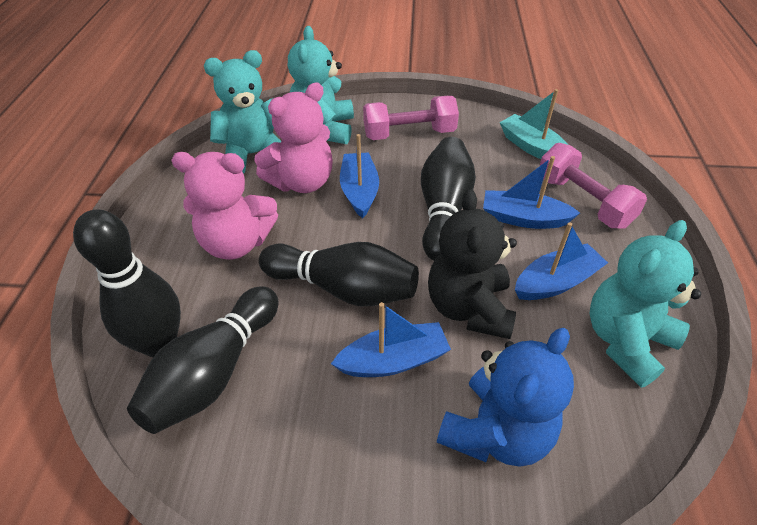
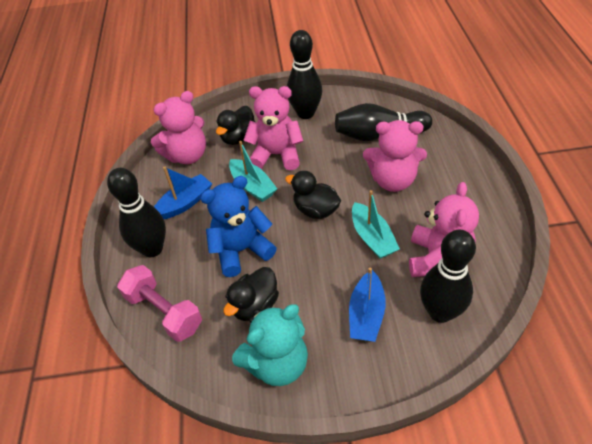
black duck: none = 0 -> [216,106,255,145] [223,267,279,321] [285,171,341,219] = 3
black teddy bear: [428,189,517,339] = 1 -> none = 0
blue boat: [331,302,451,377] [340,134,379,218] [483,156,580,229] [515,222,608,300] = 4 -> [154,167,212,219] [349,267,386,342] = 2
pink dumbbell: [363,96,459,140] [540,143,647,229] = 2 -> [117,265,202,342] = 1
pink teddy bear: [171,152,278,260] [254,83,333,193] = 2 -> [151,91,206,164] [243,86,303,170] [363,120,427,192] [409,182,479,277] = 4
turquoise boat: [500,89,568,159] = 1 -> [229,141,277,202] [352,190,400,259] = 2
turquoise teddy bear: [204,50,281,174] [288,26,354,144] [589,220,701,388] = 3 -> [232,304,308,386] = 1

